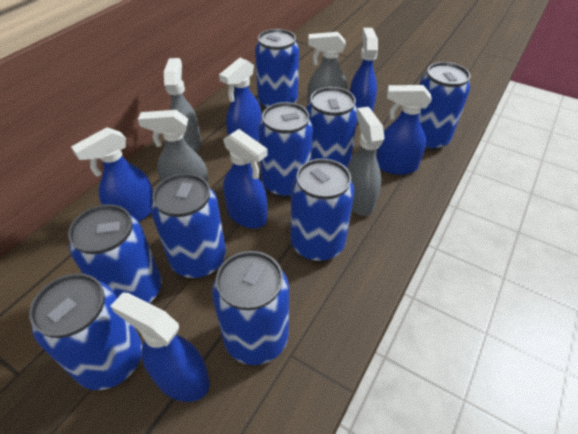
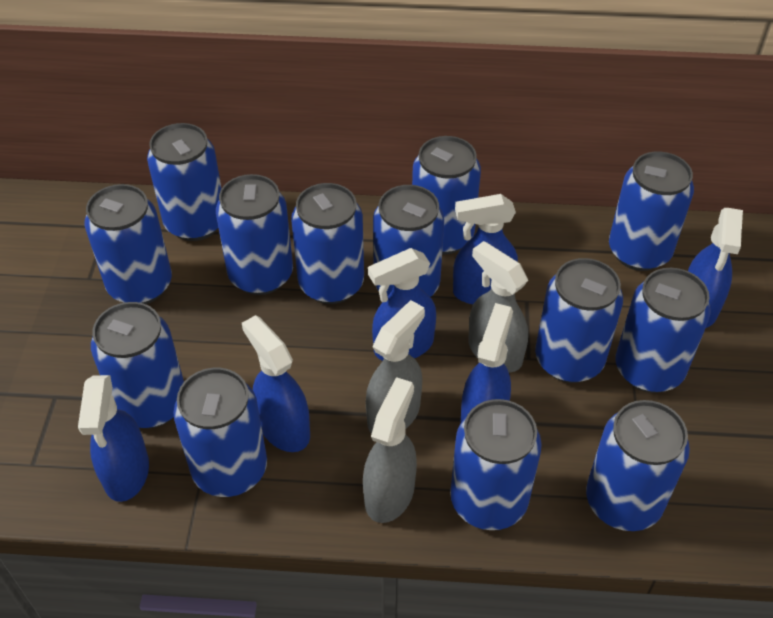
blue can: [29,273,142,390] [68,204,162,304] [151,173,226,278] [212,251,289,365] [255,29,299,109] [258,102,313,198] [290,159,354,262] [306,87,357,168] [419,62,470,151] = 9 -> [84,184,172,304] [91,302,184,428] [147,123,222,241] [173,368,267,497] [216,174,293,295] [291,183,364,304] [373,185,444,297] [412,136,481,255] [450,399,542,530] [535,258,623,383] [586,400,690,531] [609,151,694,271] [615,268,711,393] = 13
grey spray bottle: [138,110,209,185] [164,58,201,153] [307,32,348,105] [347,107,385,216] = 4 -> [363,377,417,523] [366,300,425,433] [468,241,528,372] = 3

